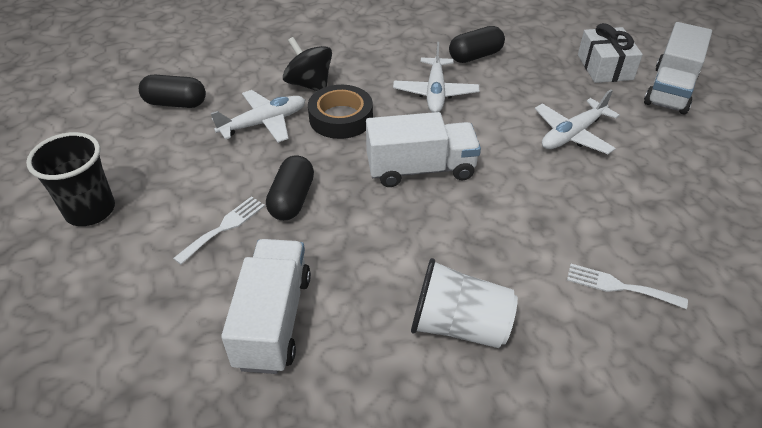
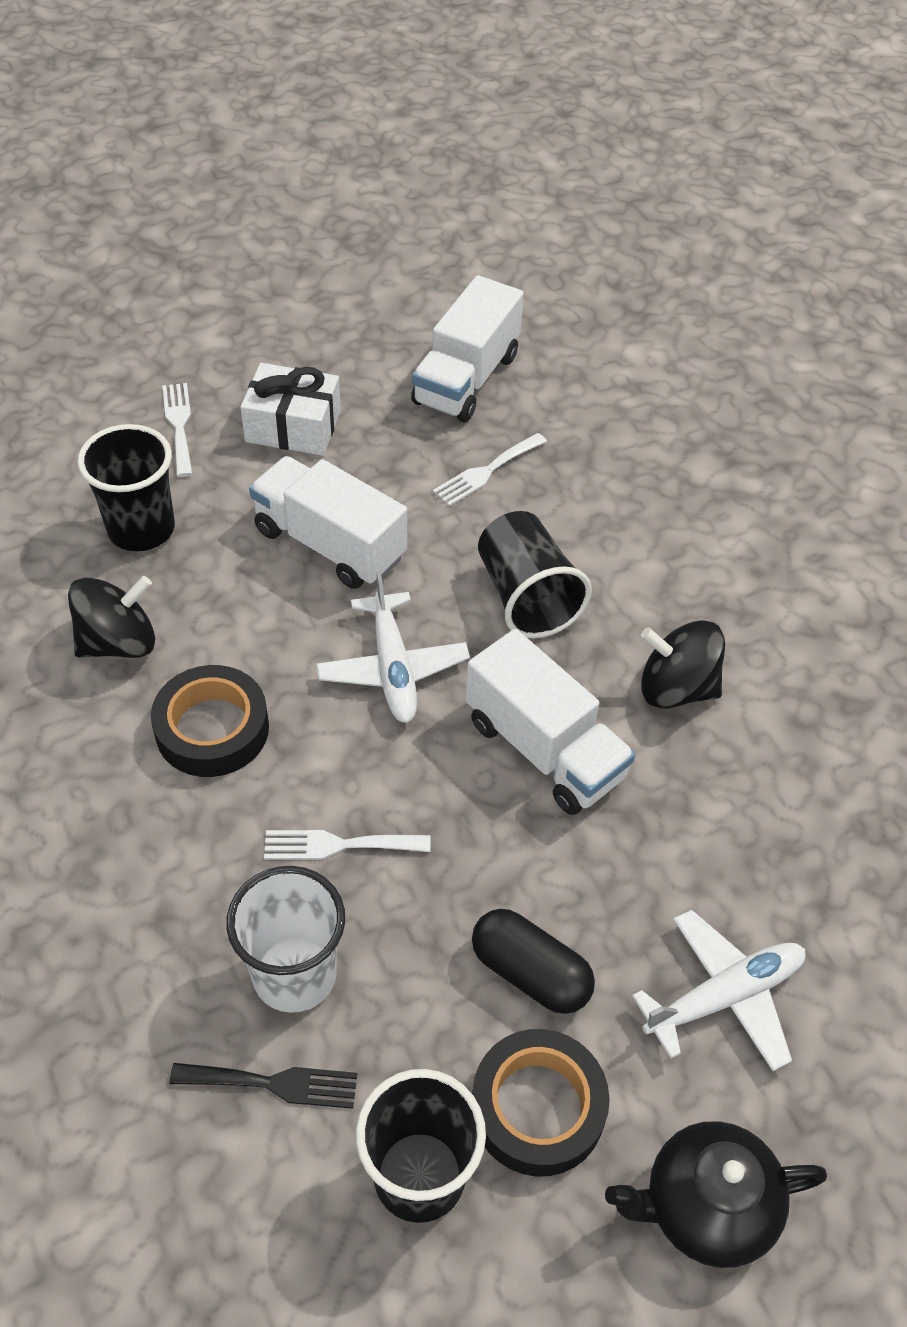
black capsule: [139,75,206,108] [266,155,314,220] [449,26,505,63] = 3 -> [472,909,595,1014] = 1
black cup: [26,132,115,226] = 1 -> [78,424,175,551] [356,1069,486,1223] [478,511,592,639] = 3
black fork: none = 0 -> [170,1063,357,1109] = 1
black spinning top: [283,37,332,91] = 1 -> [68,576,155,658] [641,620,725,708] = 2
black tape: [308,85,373,139] = 1 -> [151,665,269,777] [472,1029,610,1177] = 2
black teapot: none = 0 -> [605,1121,827,1268] = 1
white fork: [173,196,265,265] [567,264,688,309] = 2 -> [162,383,193,477] [264,830,431,860] [433,433,547,506] = 3
white plane: [211,90,305,143] [393,42,479,113] [535,89,620,154] = 3 -> [316,571,470,723] [632,910,806,1071] = 2

